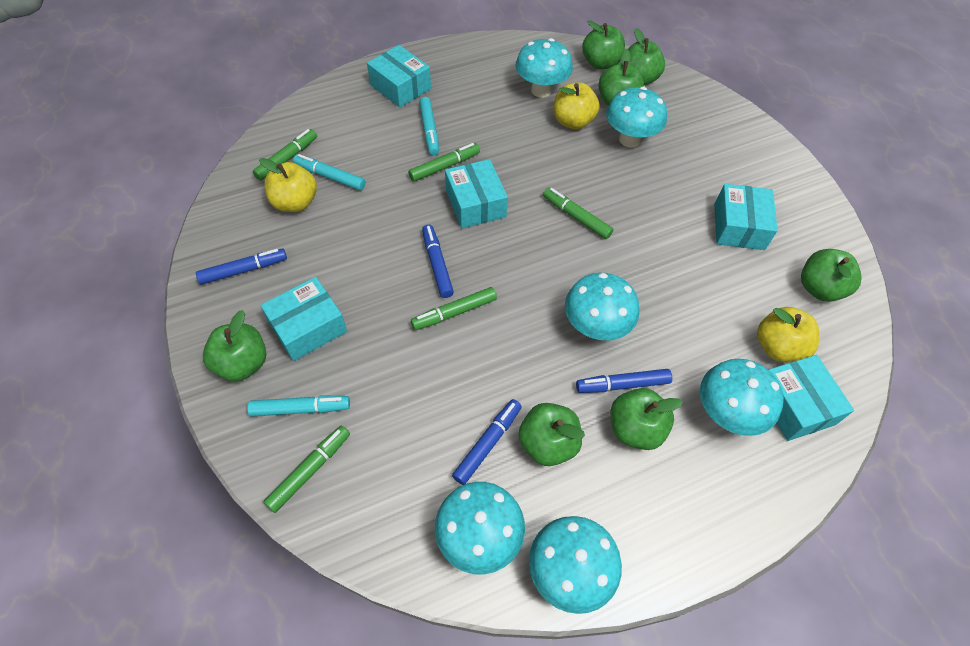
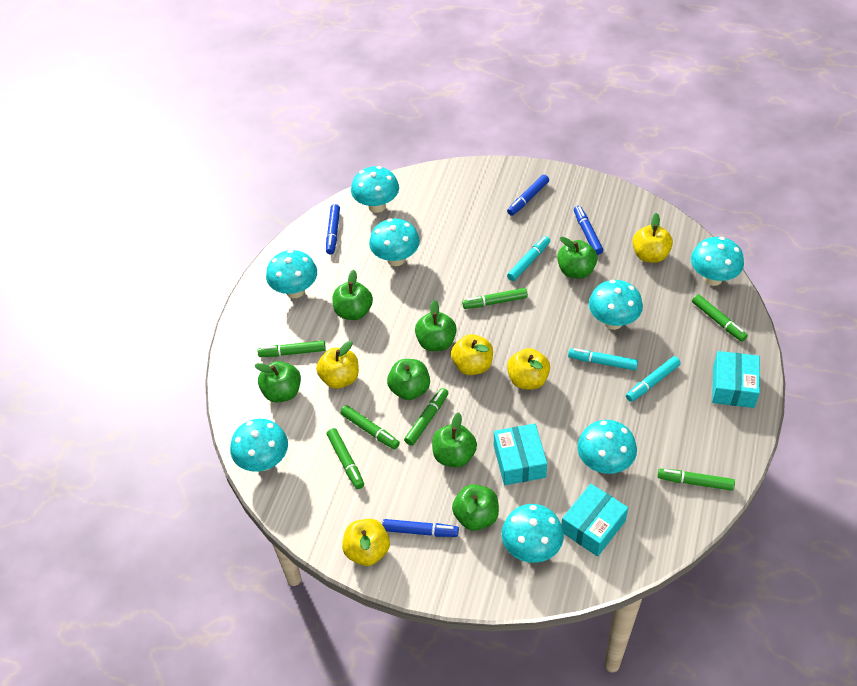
green marker: [253,129,317,181] [264,426,350,513] [408,143,480,182] [411,287,497,330] [543,187,614,239] = 5 -> [258,341,326,357] [327,428,364,489] [340,405,400,449] [404,388,448,446] [462,288,528,309] [658,469,735,491] [692,294,748,342] = 7
turquoise box: [260,277,347,361] [367,45,431,108] [445,159,508,228] [714,184,778,250] [768,355,854,441] = 5 -> [494,424,547,485] [561,483,628,556] [712,351,760,408] = 3
turquoise mushroom: [435,482,525,574] [515,38,573,98] [529,516,622,614] [565,273,639,340] [606,87,667,148] [700,359,784,436] = 6 -> [230,419,288,472] [266,250,317,298] [351,166,399,213] [369,218,420,266] [501,504,564,563] [577,420,637,474] [589,280,643,330] [691,237,744,286] = 8
yellow apple: [259,158,317,212] [554,83,600,129] [757,307,819,362] = 3 -> [316,341,359,389] [342,519,390,566] [451,334,493,375] [507,348,550,390] [632,213,673,263] = 5

